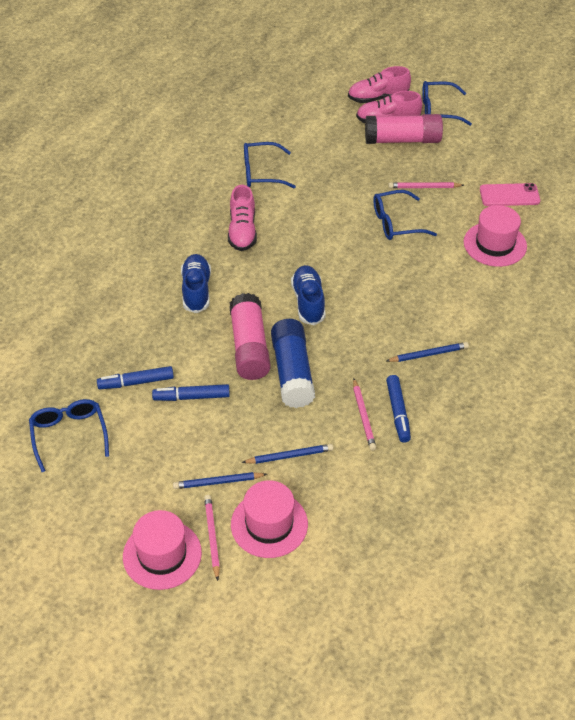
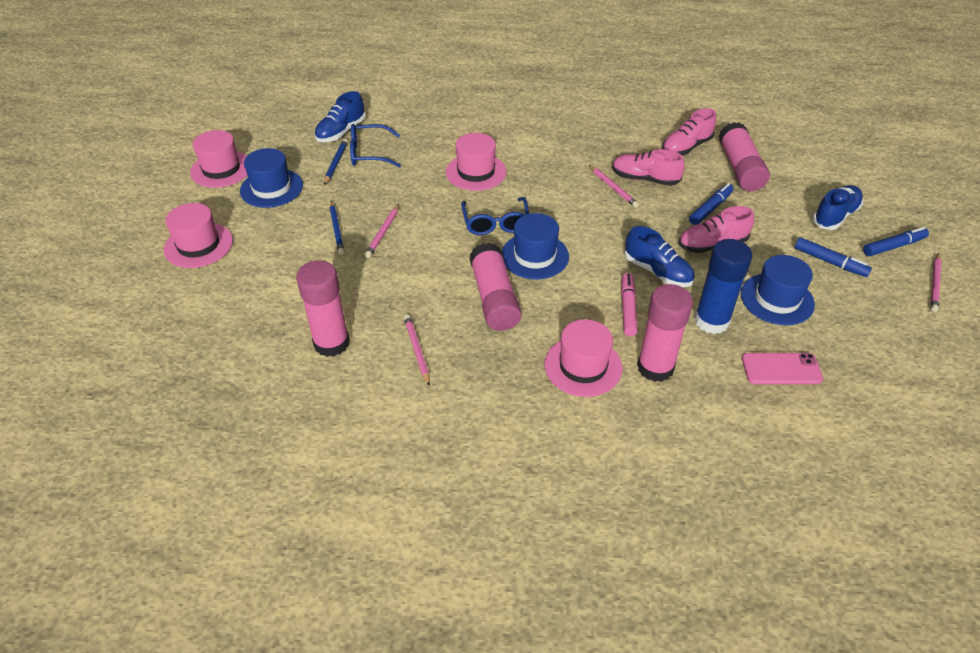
blue glasses: [29,399,109,472] [244,142,296,188] [373,190,437,240] [422,81,472,126] = 4 -> [350,124,401,167] [461,197,529,235] = 2
blue hat: none = 0 -> [240,148,303,208] [502,213,569,279] [741,255,815,325] = 3
blue pencil: [173,472,267,489] [242,444,334,464] [386,342,469,362] = 3 -> [324,139,348,185] [330,201,344,255] = 2
blue shoe: [181,254,211,313] [291,265,326,325] = 2 -> [315,91,366,142] [625,226,695,287] [813,185,863,230] = 3
pink glue stick: [229,293,271,380] [365,114,443,144] = 2 -> [296,260,350,357] [470,242,521,331] [637,284,693,382] [719,122,770,191] = 4
pink hat: [123,510,202,590] [231,480,308,558] [464,205,527,267] = 3 -> [164,203,233,268] [190,130,247,188] [446,133,506,191] [545,319,623,397] = 4
pink marker: none = 0 -> [621,273,638,336] = 1
pink pencil: [204,495,220,581] [353,378,376,451] [389,182,464,188] = 3 -> [365,204,399,258] [404,315,430,386] [589,165,639,208] [931,253,942,312] = 4

